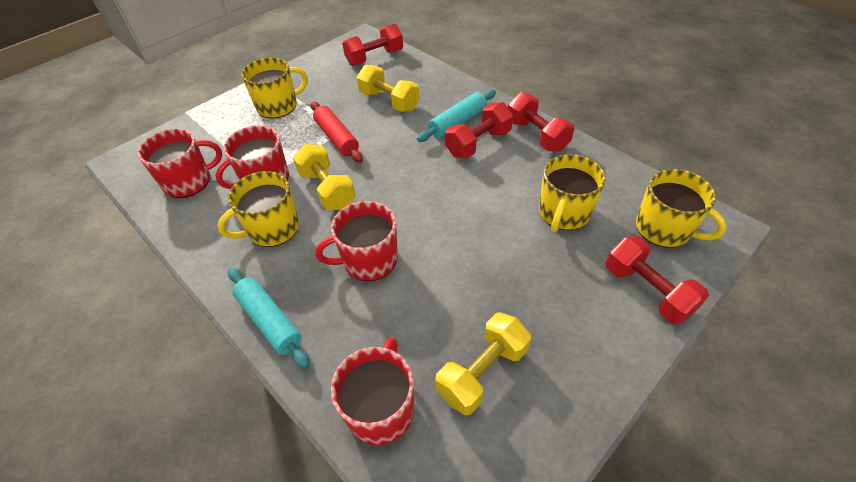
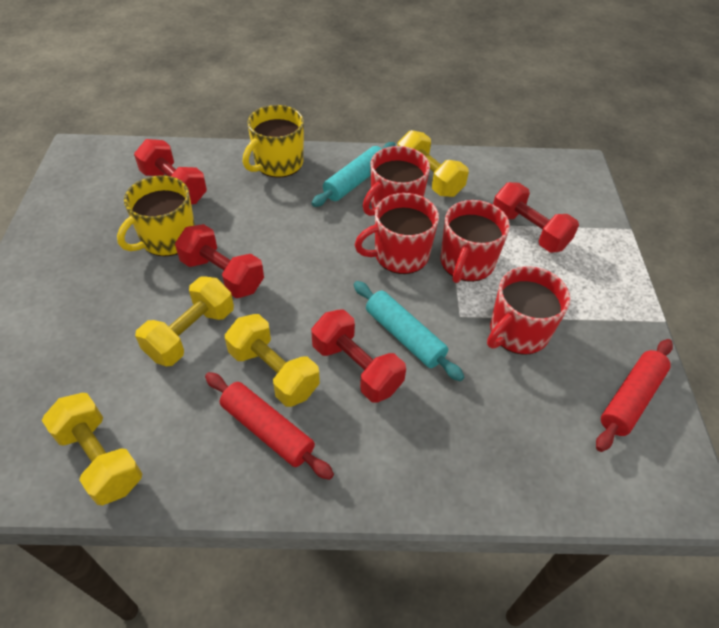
red rolling pin: [311,102,363,163] = 1 -> [205,372,334,480] [596,339,673,452] = 2
yellow dumbbell: [293,144,356,210] [357,65,419,112] [435,313,531,415] = 3 -> [42,393,142,506] [135,277,234,366] [225,314,320,407] [397,130,469,197] = 4
yellow mug: [218,171,299,247] [241,58,308,118] [539,154,606,232] [636,169,727,248] = 4 -> [117,175,195,256] [243,105,304,178] = 2

